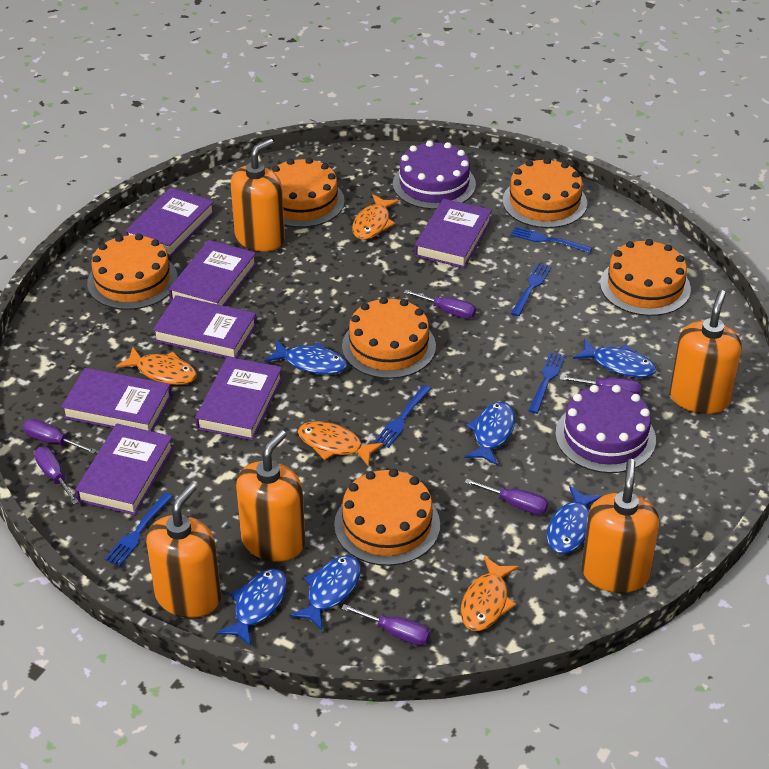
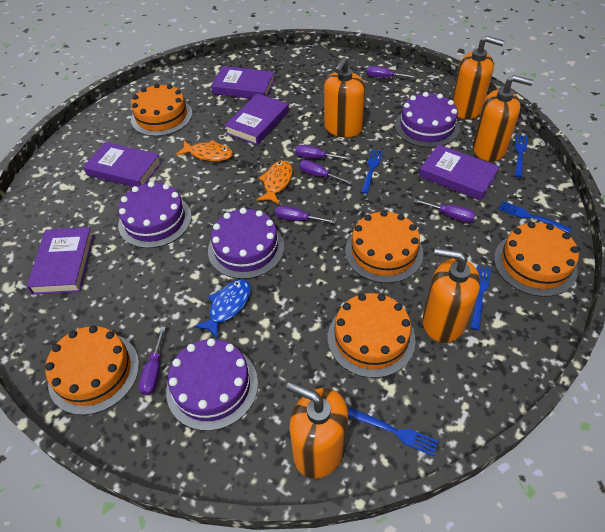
blue fish: [217,569,287,646] [265,340,347,375] [289,555,361,630] [464,402,515,466] [547,486,602,554] [573,338,656,378] = 6 -> [194,279,251,339] = 1
orange cake: [87,234,178,310] [272,158,345,228] [334,469,440,566] [342,297,436,379] [503,158,587,228] [600,239,691,316] = 6 -> [45,326,139,415] [131,84,192,136] [328,293,416,378] [345,210,424,283] [494,222,579,297] = 5
orange fish: [116,347,197,385] [298,421,384,467] [352,194,399,240] [461,556,519,631] = 4 -> [176,140,233,161] [256,161,292,204] = 2
purple book: [61,368,172,432] [75,424,174,515] [125,187,215,257] [153,295,257,358] [169,240,257,306] [195,357,283,440] [415,199,492,268] = 7 -> [27,227,94,295] [83,142,162,187] [211,66,275,99] [224,93,289,145] [419,144,500,200] = 5
purple cake: [393,141,476,209] [555,385,656,473] = 2 -> [118,182,192,248] [166,338,258,431] [208,208,284,279] [395,92,460,148] = 4

